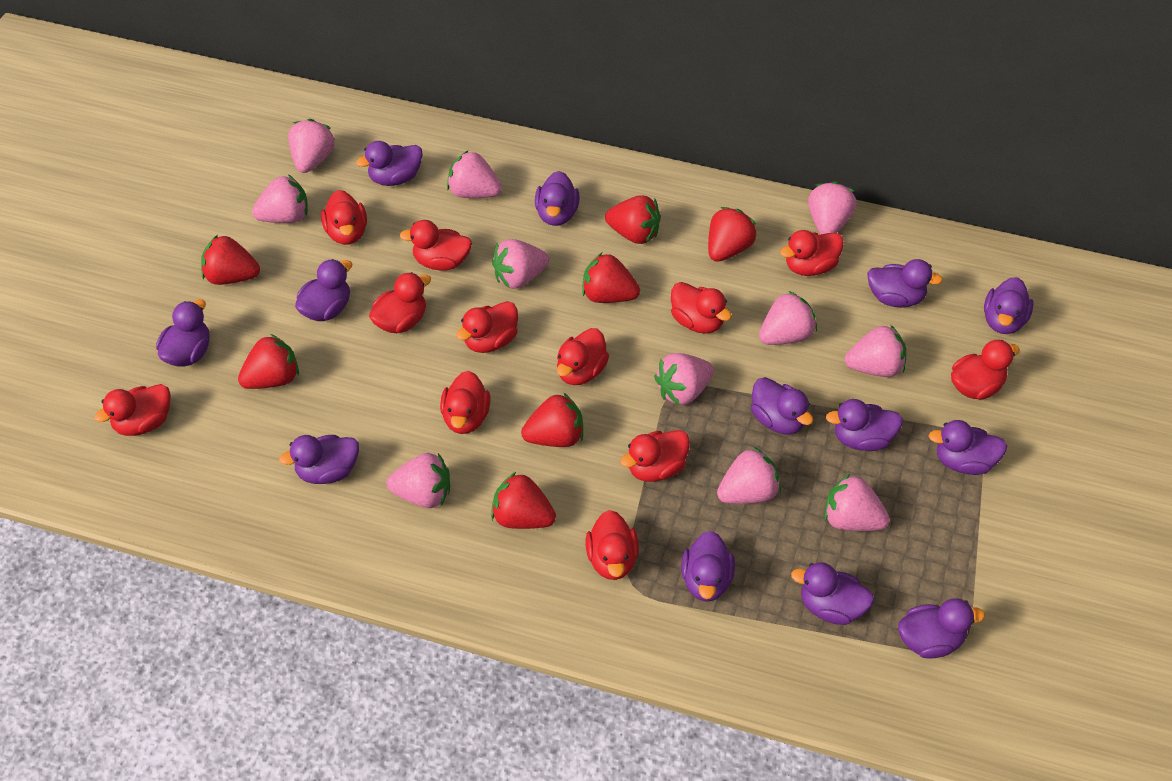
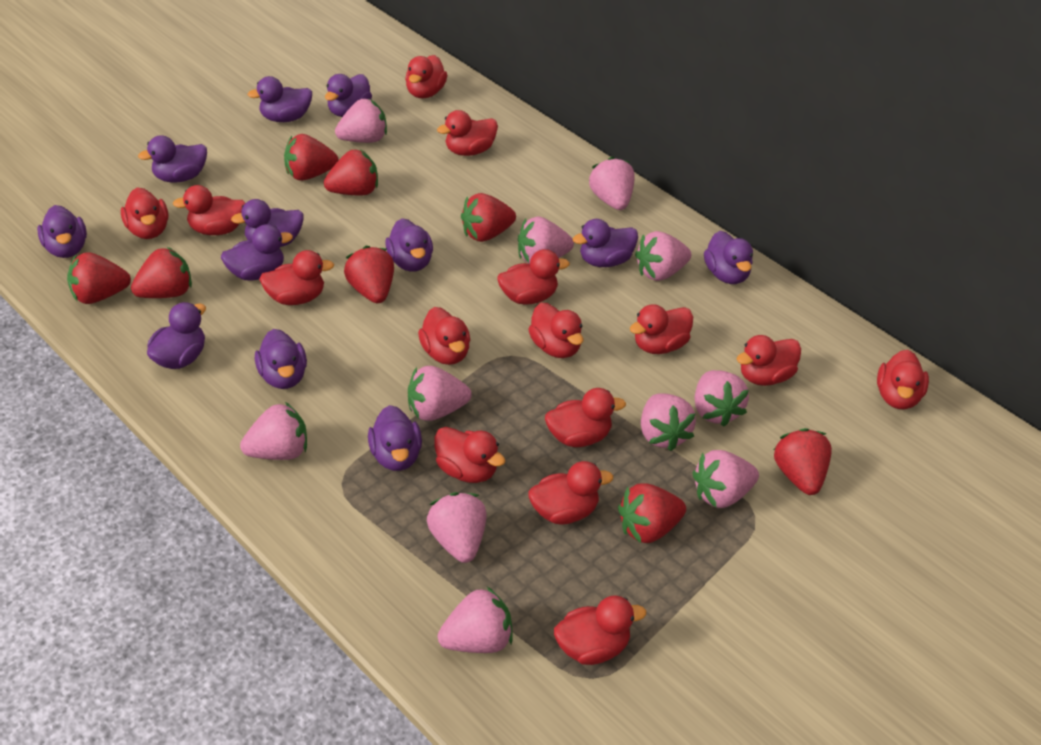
purple duck: [156,299,210,367] [279,435,359,484] [295,259,352,321] [356,141,423,186] [535,171,579,226] [681,531,735,602] [751,377,813,435] [791,562,874,625] [826,399,903,451] [867,259,943,308] [898,598,985,659] [929,420,1007,475] [984,277,1034,334] = 13 -> [37,205,87,258] [138,135,207,183] [147,302,206,369] [221,224,293,281] [231,199,304,247] [248,76,312,122] [255,329,307,389] [325,74,372,117] [368,405,422,471] [385,218,433,272] [573,219,638,267] [704,231,753,284] = 12
red duck: [94,384,171,436] [321,190,367,245] [369,272,431,333] [400,220,472,270] [440,371,491,434] [456,301,518,353] [557,328,609,385] [586,510,639,580] [620,430,690,482] [671,282,732,333] [780,230,844,276] [951,340,1020,400] = 12 -> [121,187,168,239] [173,185,245,235] [259,250,334,305] [405,55,447,98] [418,307,470,365] [435,427,505,483] [437,110,498,156] [497,249,570,305] [528,303,584,358] [528,461,613,525] [545,388,626,447] [554,596,646,665] [630,304,693,354] [737,335,801,386] [877,350,929,409] = 15
red strawberry: [201,235,260,285] [238,334,299,389] [491,471,556,529] [521,392,583,447] [582,253,640,303] [605,195,661,244] [708,207,757,262] = 7 -> [67,252,131,304] [131,247,192,298] [284,134,338,181] [324,149,378,195] [344,246,394,303] [461,193,516,242] [618,483,686,543] [774,428,832,495] = 8

